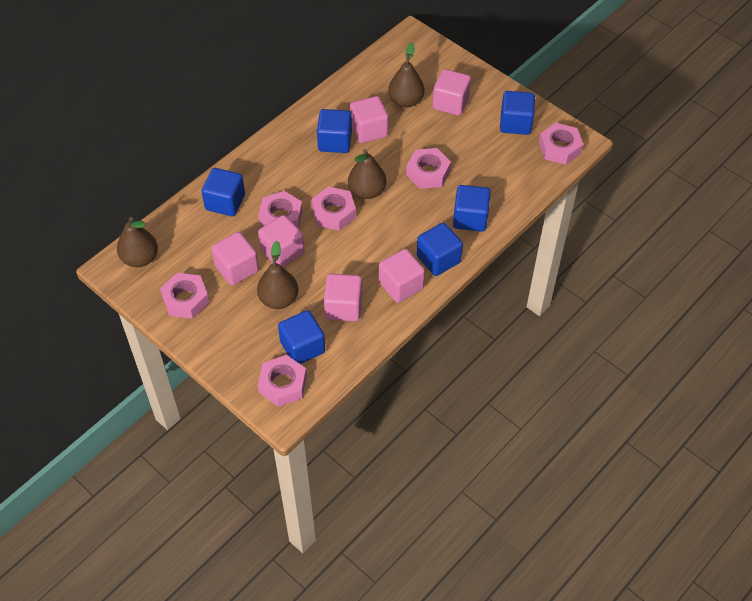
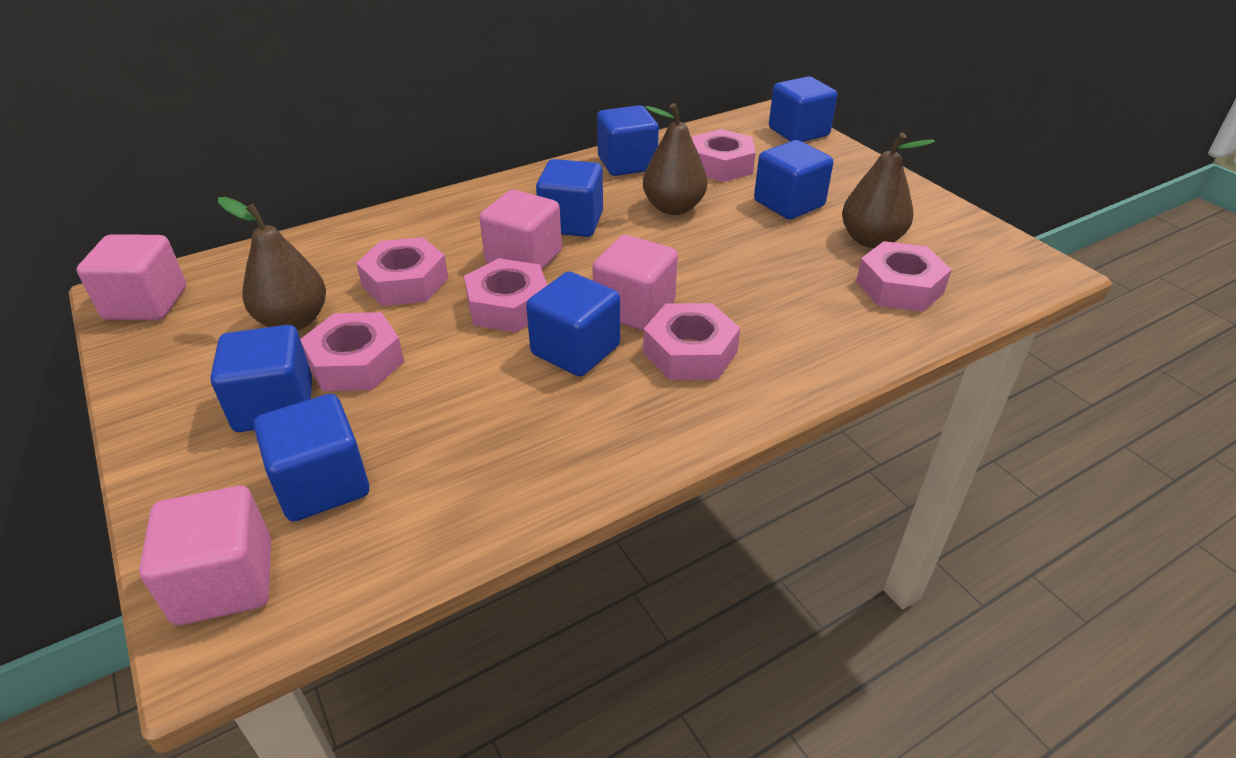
blue cube: [201,168,245,216] [278,310,325,364] [317,109,352,153] [417,223,463,276] [453,185,491,232] [500,91,535,135] = 6 -> [210,325,312,432] [254,394,369,522] [526,272,620,376] [536,159,603,237] [597,105,659,176] [754,140,833,219] [769,76,837,142] = 7
brown pear: [117,217,158,267] [257,241,298,309] [348,149,386,199] [388,43,424,108] = 4 -> [218,197,326,330] [643,103,707,215] [842,132,935,248] = 3
pink cube: [211,232,259,286] [258,215,305,267] [324,274,362,321] [350,96,388,143] [379,249,425,303] [432,69,471,116] = 6 -> [77,234,186,320] [139,486,271,625] [479,190,562,269] [592,235,678,331] = 4

